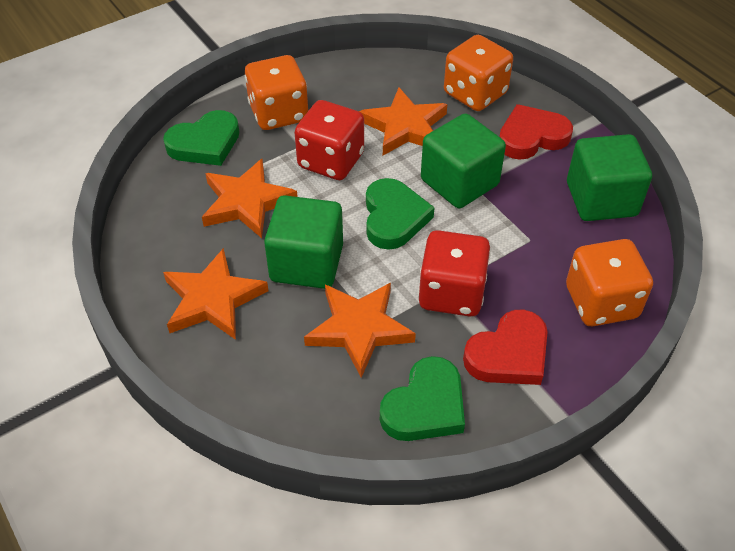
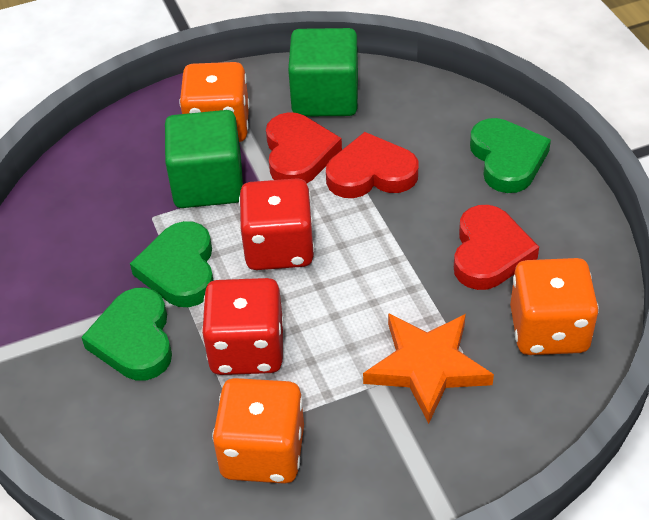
green cube: [264,195,343,289] [421,113,506,208] [567,134,652,221] = 3 -> [165,110,243,208] [288,28,358,116] = 2
orange star: [163,248,269,340] [202,159,298,238] [304,283,416,378] [359,87,447,155] = 4 -> [363,313,494,424] = 1
red heart: [463,309,548,385] [499,104,573,160] = 2 -> [266,112,342,184] [326,132,418,198] [454,205,539,290] = 3

